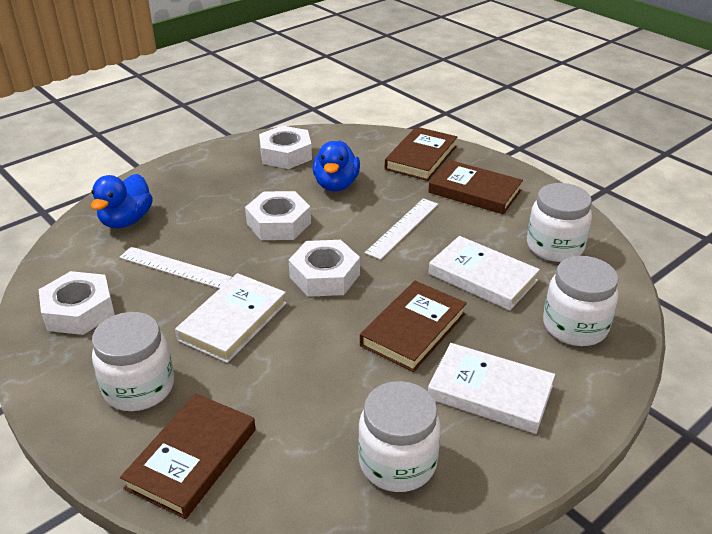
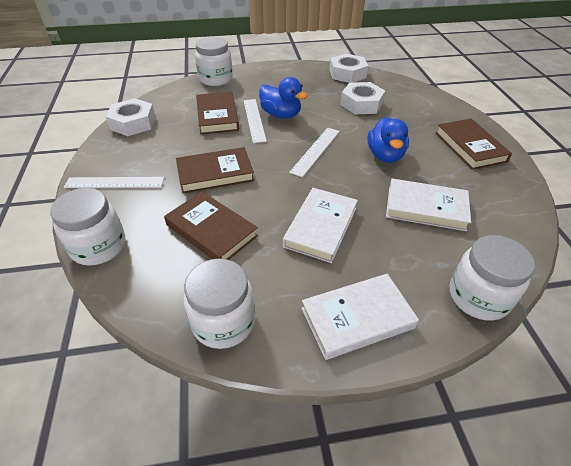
white nut: [39,271,115,335] [245,191,311,240] [259,126,312,169] [289,240,360,297] = 4 -> [105,98,155,136] [330,53,368,83] [340,82,385,114] = 3
white ruler: [119,247,232,289] [365,198,438,260] = 2 -> [64,177,164,188] [243,99,267,143] [289,128,340,177] = 3

